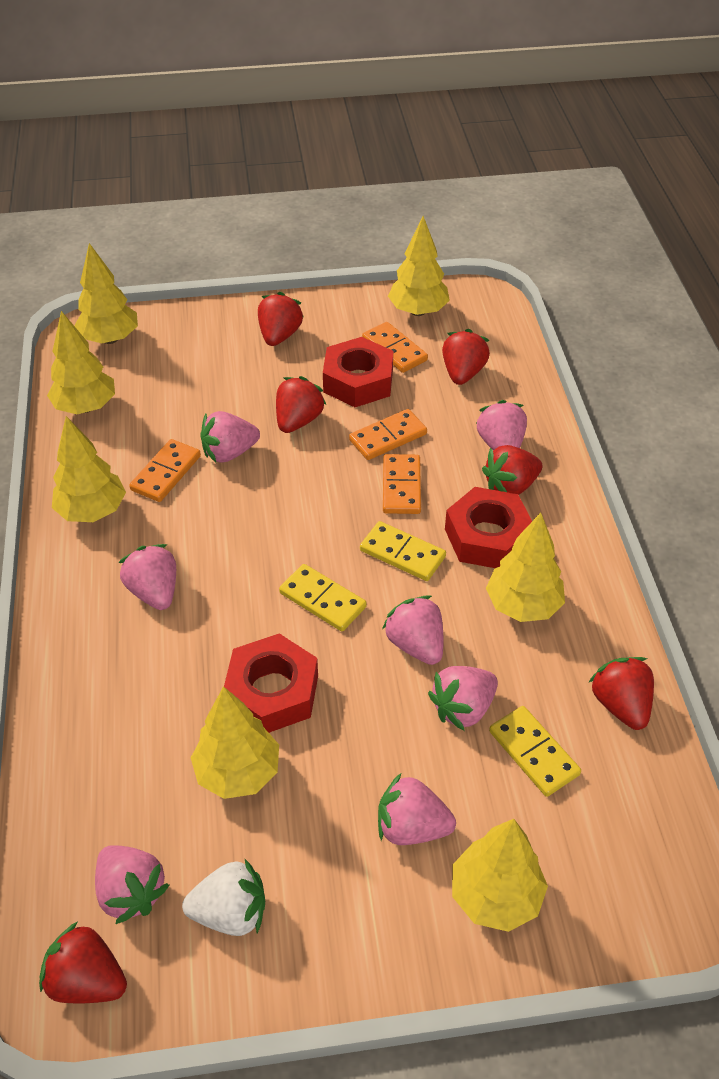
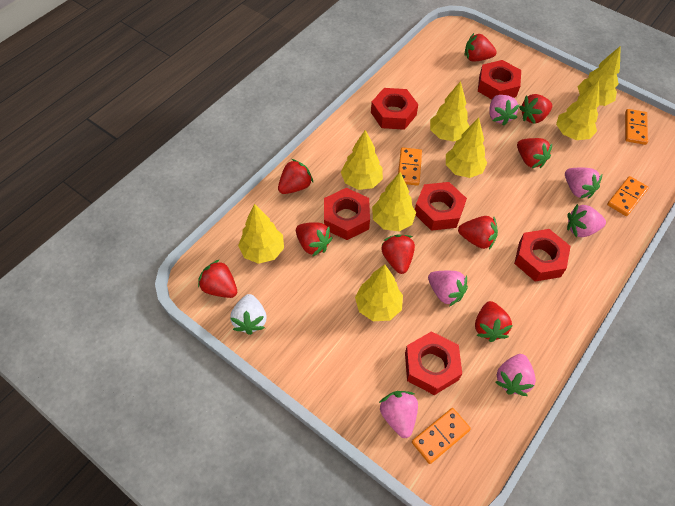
pink strawberry: [95,845,169,924] [118,544,176,610] [200,411,260,463] [378,773,456,845] [382,595,443,665] [428,666,498,731] [476,400,527,450] = 7 -> [379,391,418,438] [428,271,468,306] [489,95,520,126] [495,354,536,396] [565,168,602,199] [567,204,606,238] = 6
red nut: [224,633,318,733] [323,337,393,407] [445,487,532,568] = 3 -> [324,188,370,240] [371,88,418,130] [405,331,462,395] [415,182,467,231] [478,60,521,99] [514,229,571,282] = 6
red strawberry: [39,922,127,1003] [258,292,304,346] [276,376,326,433] [442,329,490,385] [482,445,542,495] [588,657,654,730] = 6 -> [198,259,237,298] [278,159,313,194] [296,222,332,257] [381,235,415,274] [458,216,498,249] [465,33,497,62] [475,301,513,342] [517,138,552,168] [519,94,552,124] = 9
yellow domino: [279,564,367,631] [360,521,446,581] [489,706,581,797] = 3 -> none = 0
yellow tree: [47,311,115,414] [52,416,126,522] [74,243,138,344] [191,686,279,799] [388,216,450,316] [452,819,548,932] [486,512,565,622] = 7 -> [238,204,284,264] [341,130,383,190] [355,264,403,321] [372,172,416,231] [430,81,470,142] [446,118,487,178] [556,81,599,140] [578,46,621,106] = 8

